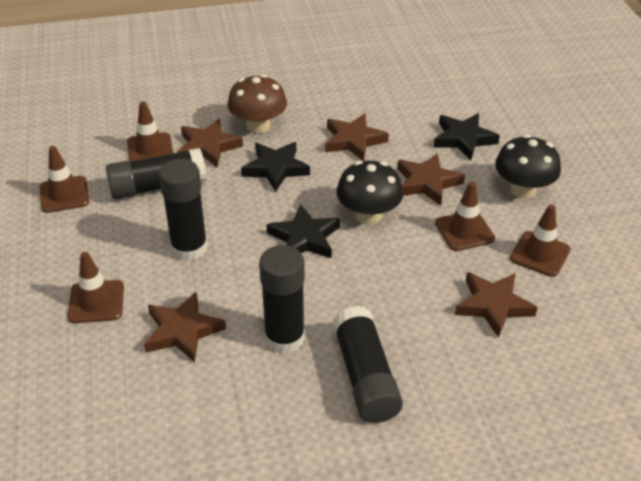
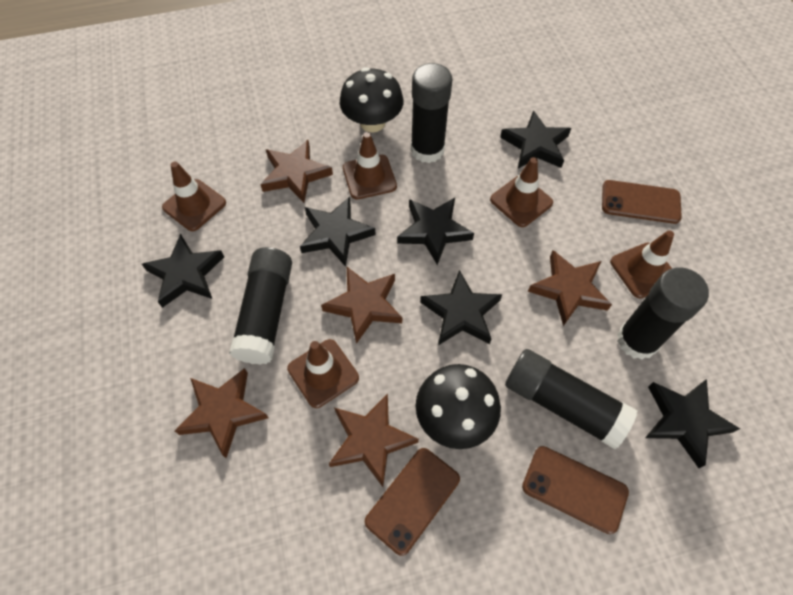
black star: [241,142,310,191] [267,204,340,258] [434,113,500,160] = 3 -> [142,234,224,308] [300,197,376,267] [397,198,474,265] [420,270,502,345] [500,110,571,169] [645,379,740,468] = 6
brown mushroom: [227,74,287,133] = 1 -> none = 0
brown phone: none = 0 -> [365,448,460,556] [522,446,629,534] [602,180,682,224] = 3

